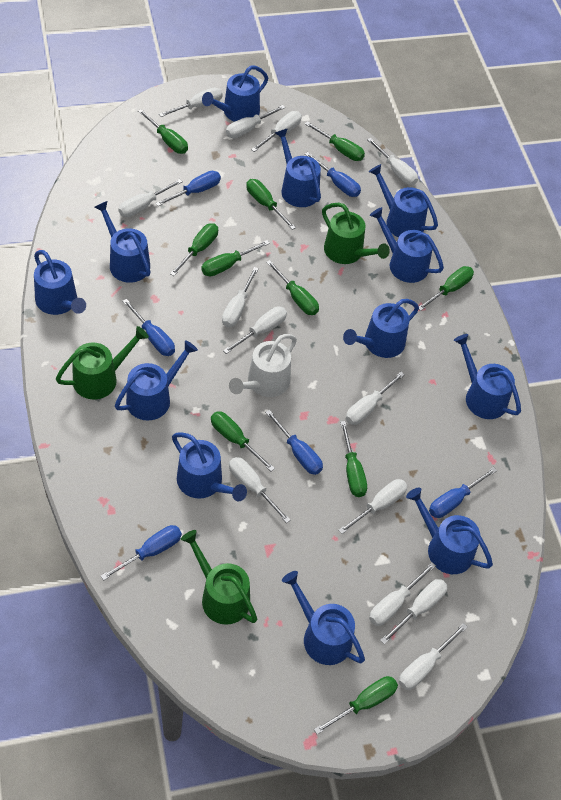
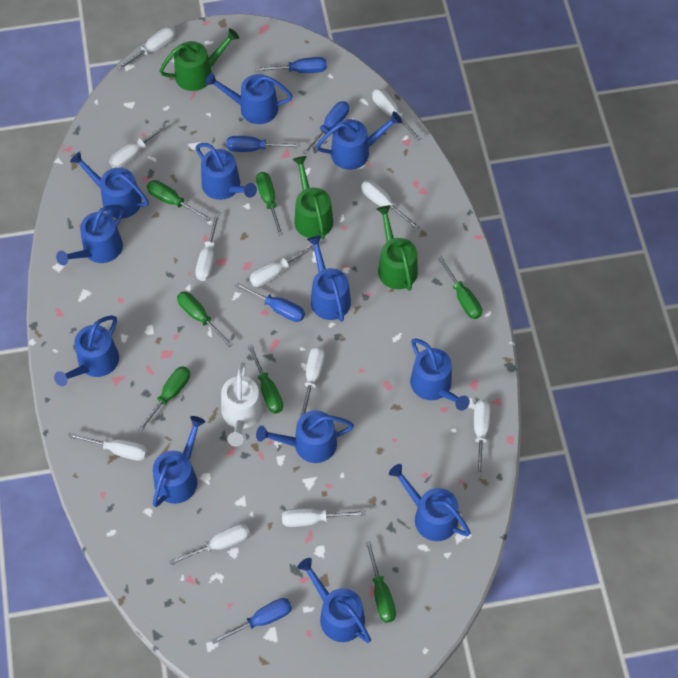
blue screwdriver: [101,525,182,581] [123,299,175,356] [155,171,221,206] [265,410,323,475] [305,152,361,197] [429,467,497,518] = 6 -> [211,598,292,645] [226,136,300,152] [235,282,305,322] [255,57,327,73] [302,101,349,155] = 5
green screwdriver: [138,109,188,154] [170,223,218,276] [202,240,270,277] [211,411,275,471] [246,179,296,230] [266,260,319,315] [305,121,365,161] [314,676,398,734] [340,421,367,497] [419,266,474,311] = 10 -> [137,366,190,432] [147,180,211,221] [177,291,233,347] [247,344,283,414] [256,172,283,236] [365,541,396,623] [438,256,482,319] = 7
white screwdriver: [118,179,183,217] [159,87,223,117] [222,267,259,327] [223,306,287,354] [226,105,285,138] [229,457,291,523] [251,111,302,152] [338,479,408,534] [346,372,405,425] [367,138,418,185] [369,562,436,626] [380,579,448,645] [399,623,468,690] = 13 -> [68,433,148,461] [109,122,170,168] [117,27,176,70] [170,524,250,565] [195,214,219,281] [249,245,314,287] [282,508,365,527] [300,346,325,417] [361,180,420,230] [372,89,421,141] [474,400,490,476] = 11

